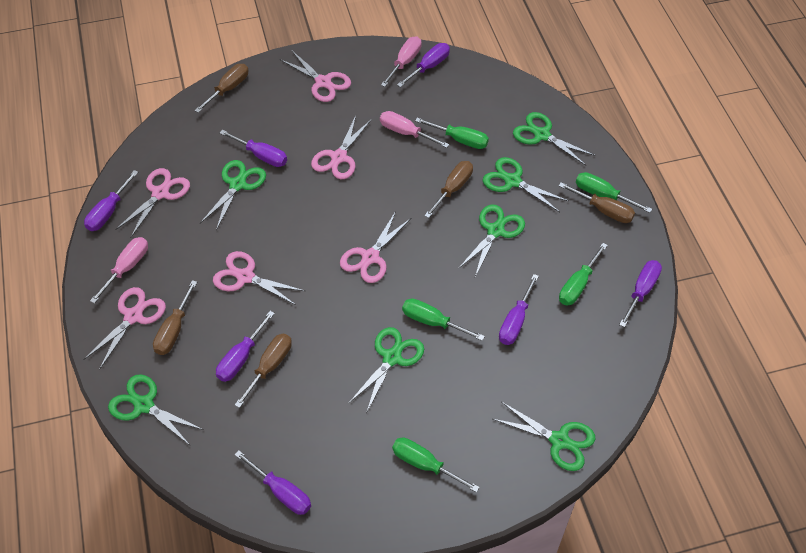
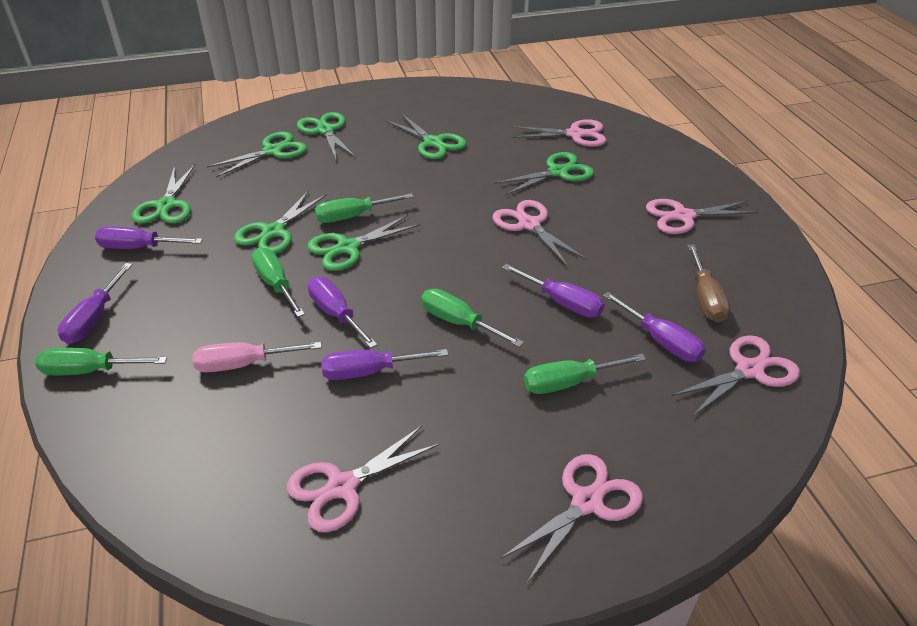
brown screwdriver: [153,280,197,355] [194,64,249,113] [235,334,292,408] [424,161,473,218] [559,182,635,223] = 5 -> [687,245,730,323] = 1
pink screwdriver: [90,237,148,304] [380,111,449,148] [381,36,422,87] = 3 -> [192,342,321,372] = 1
purple screwdriver: [84,170,138,231] [216,311,275,382] [220,130,287,167] [234,450,311,515] [397,43,450,87] [499,274,539,345] [619,260,662,327] = 7 -> [58,263,133,344] [95,226,203,249] [308,276,378,348] [321,349,448,380] [502,264,605,318] [603,292,706,362] = 6

